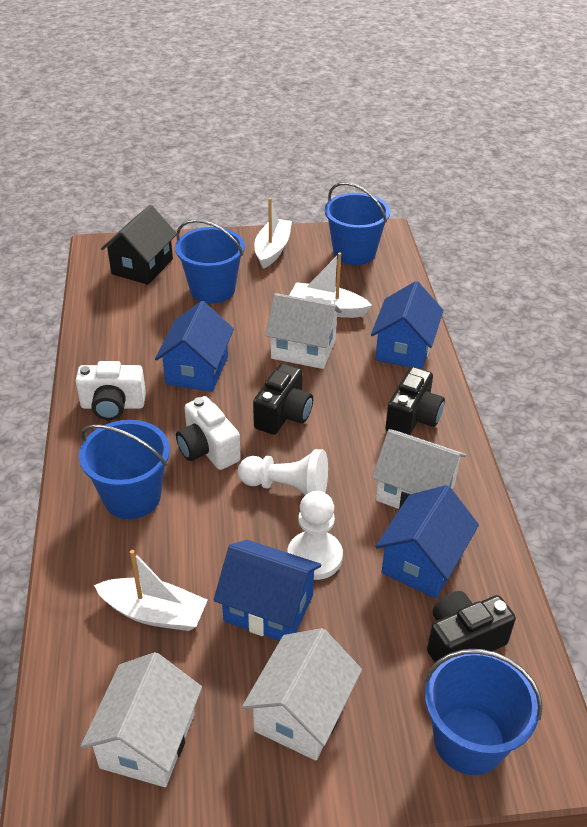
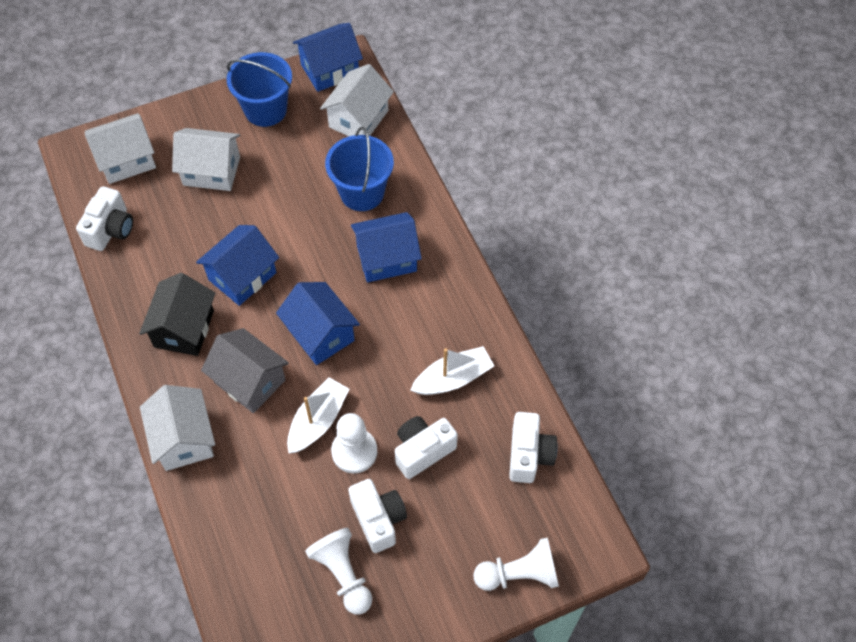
black camera: [253,363,313,435] [385,367,445,435] [427,591,516,663] = 3 -> none = 0
blue bucket: [79,420,170,519] [175,219,245,304] [324,182,390,265] [424,649,543,775] = 4 -> [227,52,292,127] [325,126,394,211] = 2
grey house: none = 0 -> [201,328,289,413] = 1
white boat: [94,550,208,631] [254,198,292,269] [289,253,372,318] = 3 -> [287,377,349,453] [411,346,494,395] = 2
white camera: [76,361,146,420] [176,396,241,470] = 2 -> [76,186,133,251] [348,479,407,553] [395,416,458,479] [509,412,558,483] = 4
white pawn: [238,449,328,495] [287,491,343,580] = 2 -> [305,528,372,615] [331,413,377,473] [473,537,559,591] = 3

